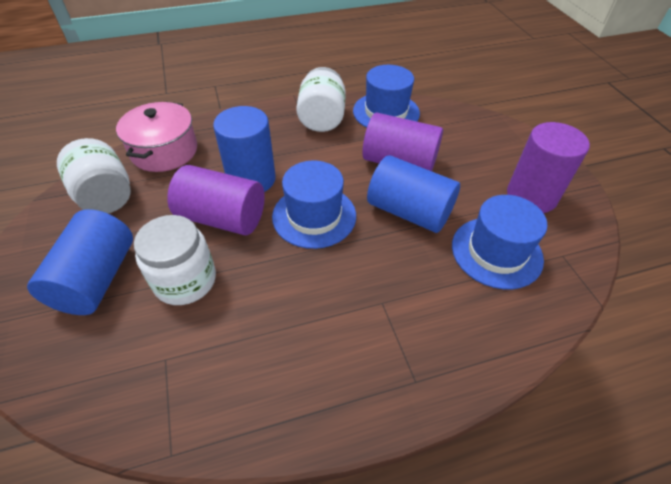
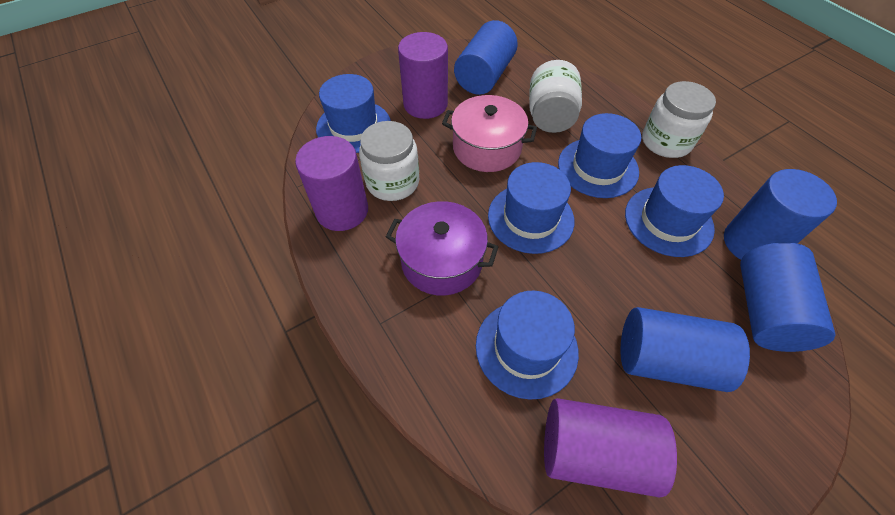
blue cylinder: [27,209,133,315] [213,106,276,192] [367,155,460,233] = 3 -> [454,20,518,95] [621,307,750,392] [724,169,837,260] [740,242,836,352] = 4
blue hat: [272,160,356,249] [353,65,420,128] [452,195,547,289] = 3 -> [316,74,391,153] [476,291,579,400] [488,162,574,254] [558,113,641,198] [625,165,724,257] = 5
purple pot: none = 0 -> [386,201,498,296] = 1

